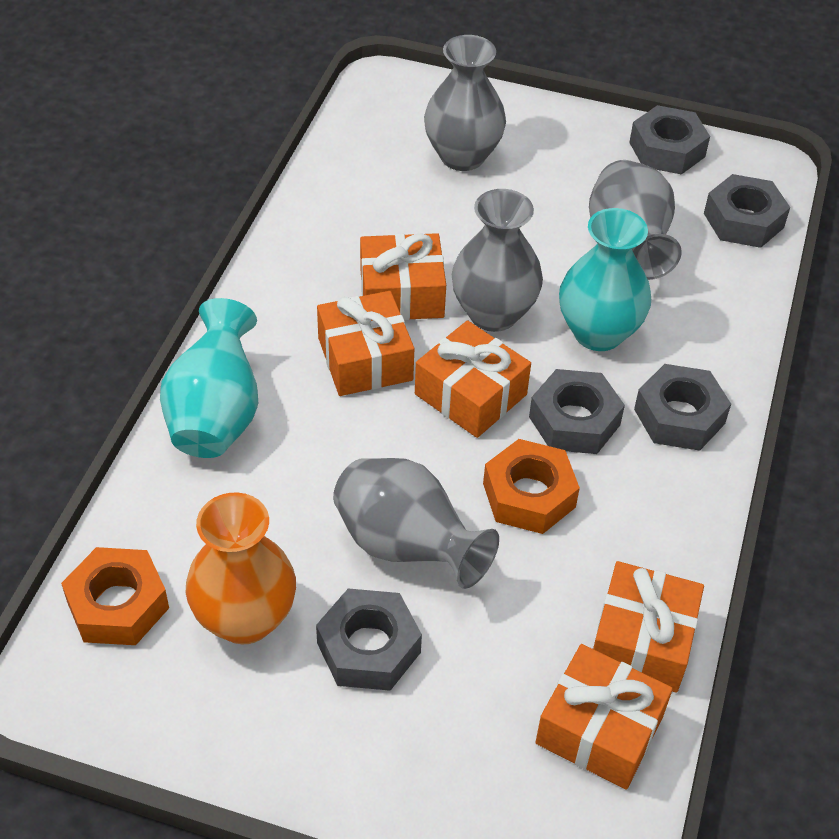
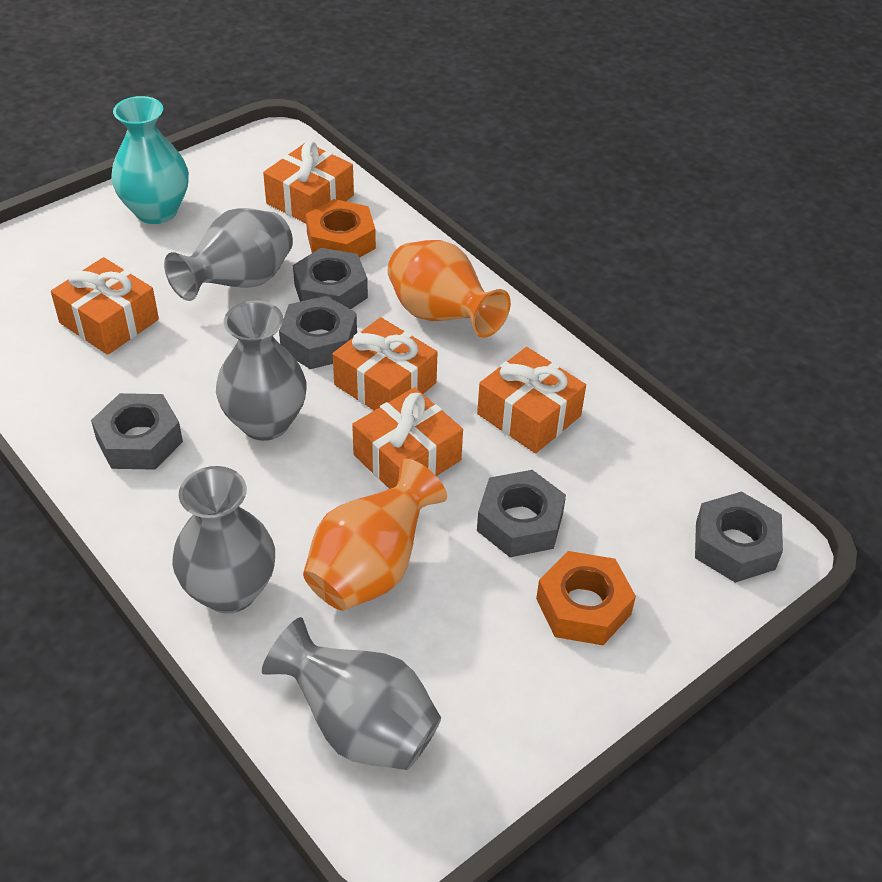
orange vase: [186,492,296,644] = 1 -> [303,459,447,611] [388,240,511,338] = 2
turquoise vase: [160,298,258,458] [559,208,651,351] = 2 -> [111,96,189,224] = 1

